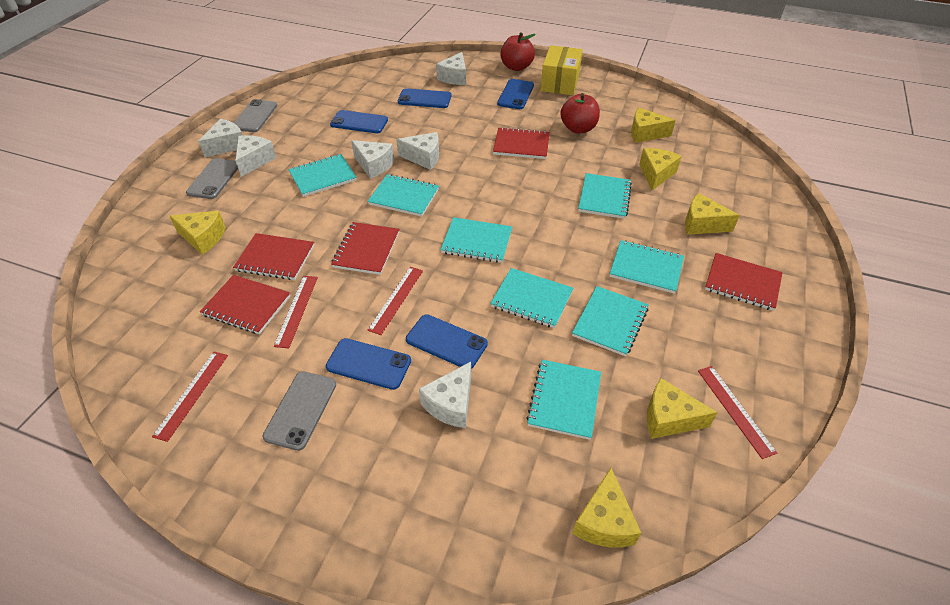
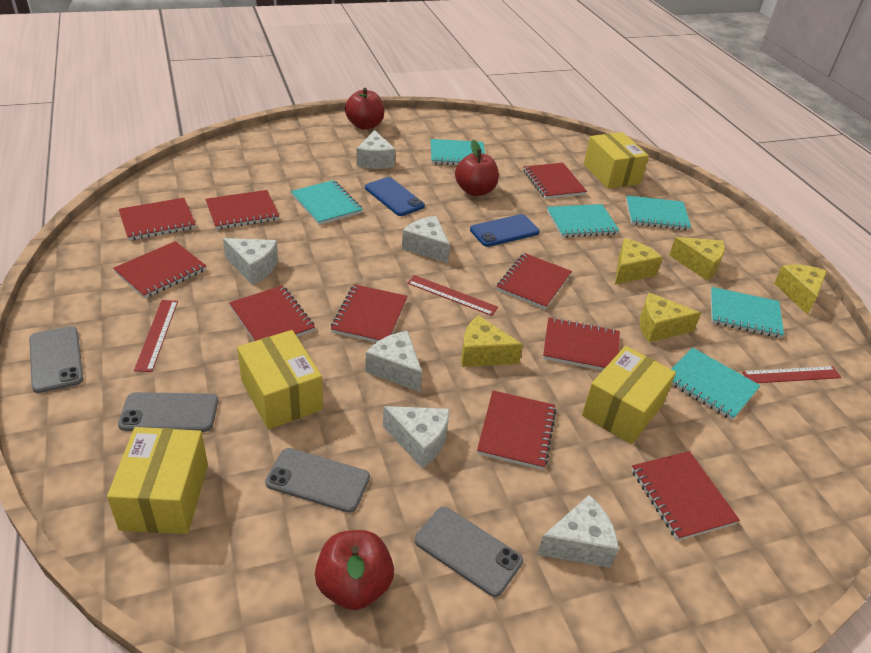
blue phone: [326,338,411,390] [330,110,388,133] [398,88,451,108] [406,314,488,369] [497,79,534,109] = 5 -> [365,177,425,216] [470,214,540,247] = 2
grey phone: [186,158,238,199] [234,99,277,132] [263,371,336,451] = 3 -> [29,326,83,393] [118,392,218,432] [265,448,370,513] [415,507,523,597] = 4
red apple: [500,32,536,71] [560,93,600,133] = 2 -> [315,530,394,610] [345,88,384,130] [455,140,499,196] = 3
red notebook: [200,275,290,334] [233,233,314,280] [331,222,399,275] [493,127,550,159] [705,253,783,311] = 5 -> [113,241,206,298] [119,198,196,240] [205,190,279,230] [229,285,315,341] [331,284,408,342] [477,390,556,470] [497,253,572,309] [524,163,587,199] [543,317,620,371] [631,451,740,541] = 10
red ruler: [152,352,228,442] [274,276,318,348] [367,267,423,335] [698,366,777,459] = 4 -> [134,300,178,372] [407,275,498,316] [742,366,841,383] = 3
turquoise notebook: [288,154,357,197] [368,174,439,217] [440,217,512,263] [490,268,573,328] [526,360,601,440] [572,286,649,356] [578,173,632,219] [609,240,684,294] = 8 -> [291,180,363,225] [431,139,485,165] [547,204,620,238] [626,195,691,230] [671,347,761,420] [711,287,784,338] = 6
yellow box: [540,45,583,95] = 1 -> [107,427,208,534] [237,330,323,429] [582,346,676,444] [584,132,649,189] = 4
yellow cheese: [170,211,226,254] [572,468,641,547] [631,108,676,143] [639,148,682,190] [647,378,718,439] [685,193,740,235] = 6 -> [461,315,523,367] [615,238,663,285] [640,293,701,342] [669,237,725,281] [774,264,827,315] = 5

